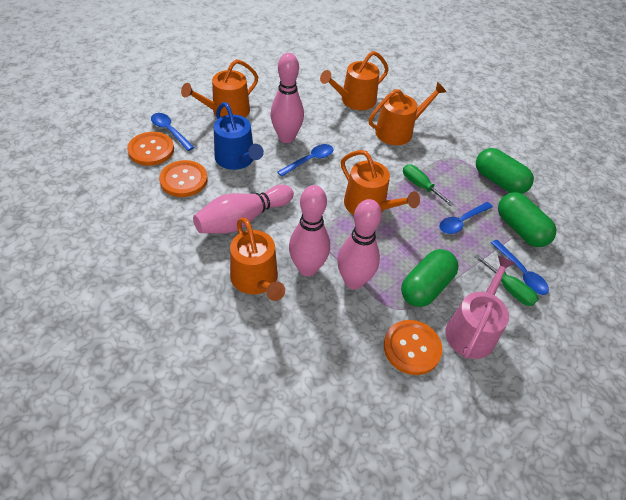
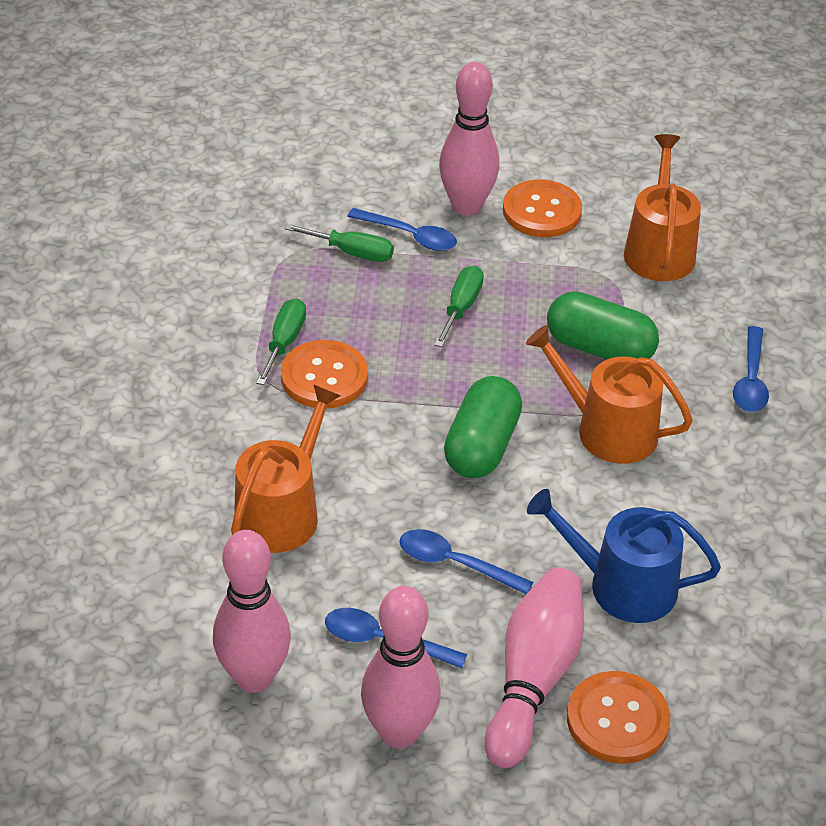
green capsule: [401,249,458,307] [476,148,534,194] [498,192,556,247] = 3 -> [444,376,522,478] [547,291,659,359] = 2
green screwdriver: [403,164,453,206] [474,254,539,306] = 2 -> [256,298,306,385] [284,224,394,262] [434,266,484,347] = 3
orange watering can: [181,59,258,117] [230,218,285,301] [320,51,389,110] [341,150,420,215] [369,82,446,145] = 5 -> [231,384,341,553] [526,325,693,464] [624,134,701,281] = 3
pink watering can: [445,256,515,359] = 1 -> none = 0

